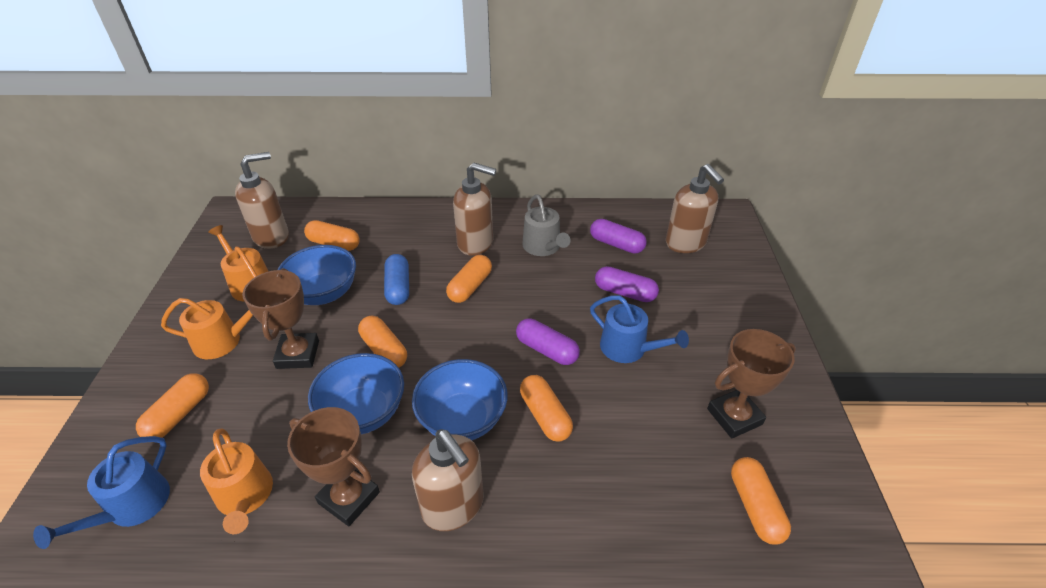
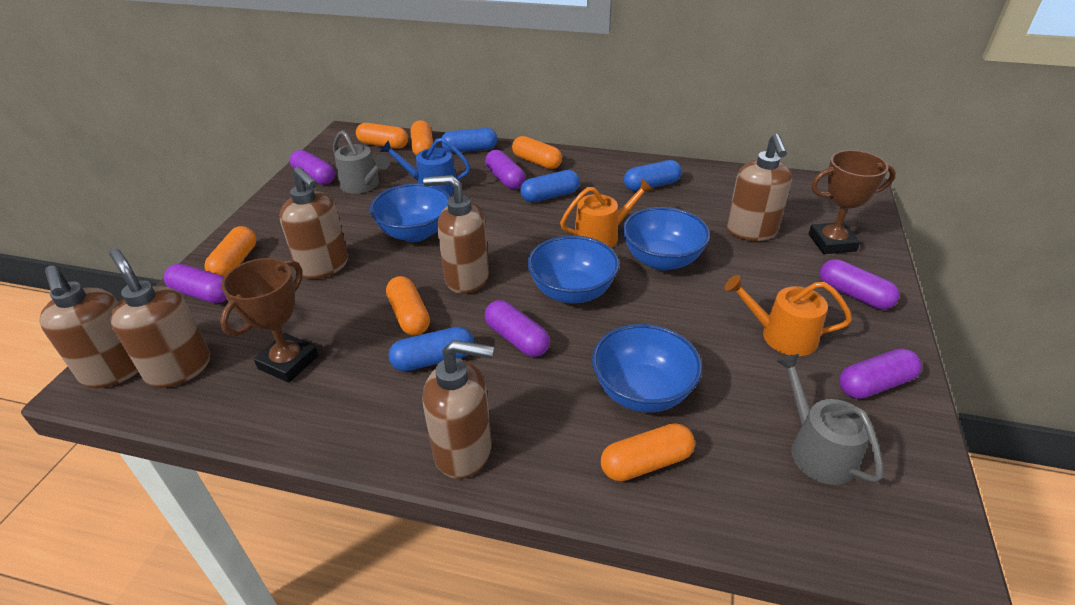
blue bowl: [278,245,356,305] [308,353,404,434] [412,359,508,440] = 3 -> [370,183,450,242] [527,235,619,304] [592,324,702,412] [622,207,710,271] = 4
blue capsule: [384,254,409,305] = 1 -> [388,327,474,371] [441,128,497,153] [520,170,580,203] [624,160,682,191] = 4
blue watering can: [33,436,170,549] [590,295,689,363] = 2 -> [380,138,471,195] = 1
brown soap dispenser: [235,152,289,249] [412,429,484,531] [453,163,496,256] [666,164,724,253] = 4 -> [39,266,138,388] [109,249,210,388] [279,167,348,279] [423,175,489,294] [423,340,494,479] [727,134,792,241] = 6
brown trophy: [242,268,319,369] [287,407,380,526] [707,329,796,438] = 3 -> [220,258,318,383] [809,150,896,254] = 2
grey watering can: [522,194,571,256] = 1 -> [333,130,389,194] [777,354,883,485] = 2
orange watering can: [161,298,253,359] [200,429,273,534] [208,225,269,302] = 3 -> [560,179,653,248] [724,275,852,356] = 2
purple capsule: [516,318,580,365] [590,219,647,254] [595,266,659,302] = 3 -> [164,264,227,303] [290,150,335,185] [485,150,525,189] [485,300,550,357] [820,259,900,310] [839,348,922,399] = 6

